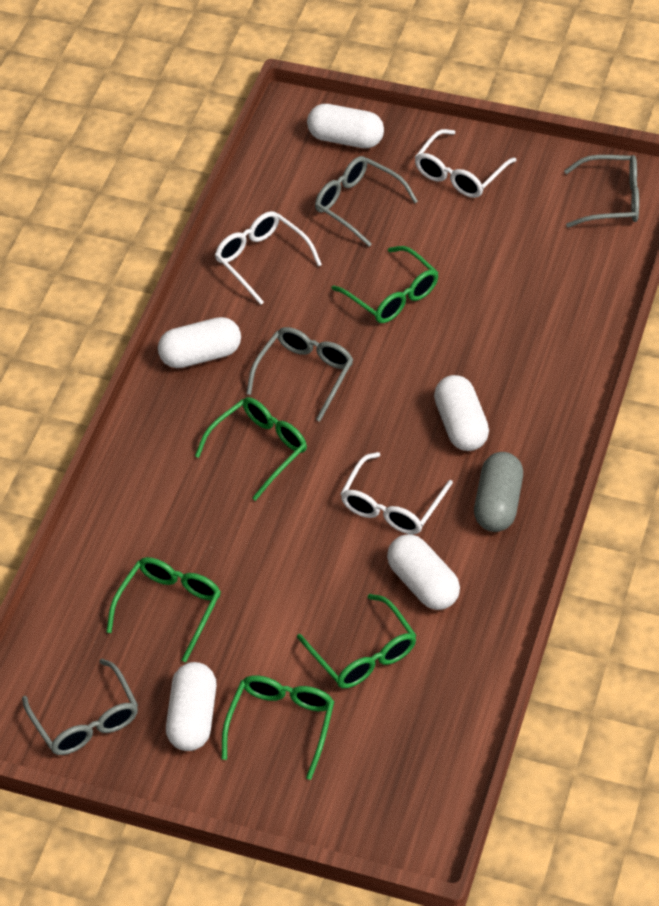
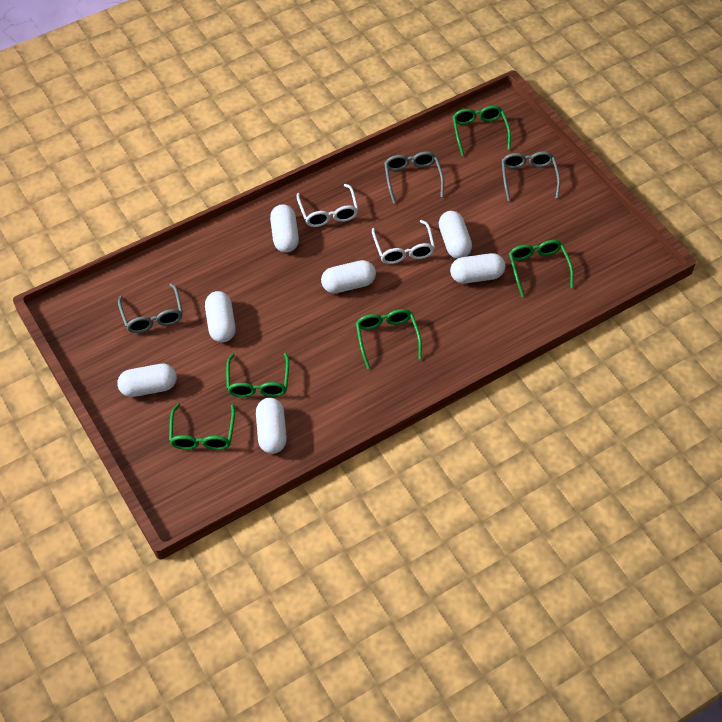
grey capsule: [474,452,523,532] = 1 -> none = 0
grey glasses: [22,659,138,755] [246,327,353,422] [315,156,418,247] [564,155,639,228] = 4 -> [118,283,183,333] [384,151,444,204] [502,151,560,201] = 3
white capsule: [158,317,241,368] [166,662,217,751] [307,104,384,148] [387,534,460,610] [434,375,489,451] = 5 -> [117,364,177,397] [205,291,236,343] [256,398,287,454] [270,204,299,253] [321,260,376,293] [439,211,472,259] [450,253,505,284] = 7
white glasses: [215,211,322,305] [340,452,453,534] [415,129,517,198] = 3 -> [297,184,358,227] [372,220,435,264] = 2

